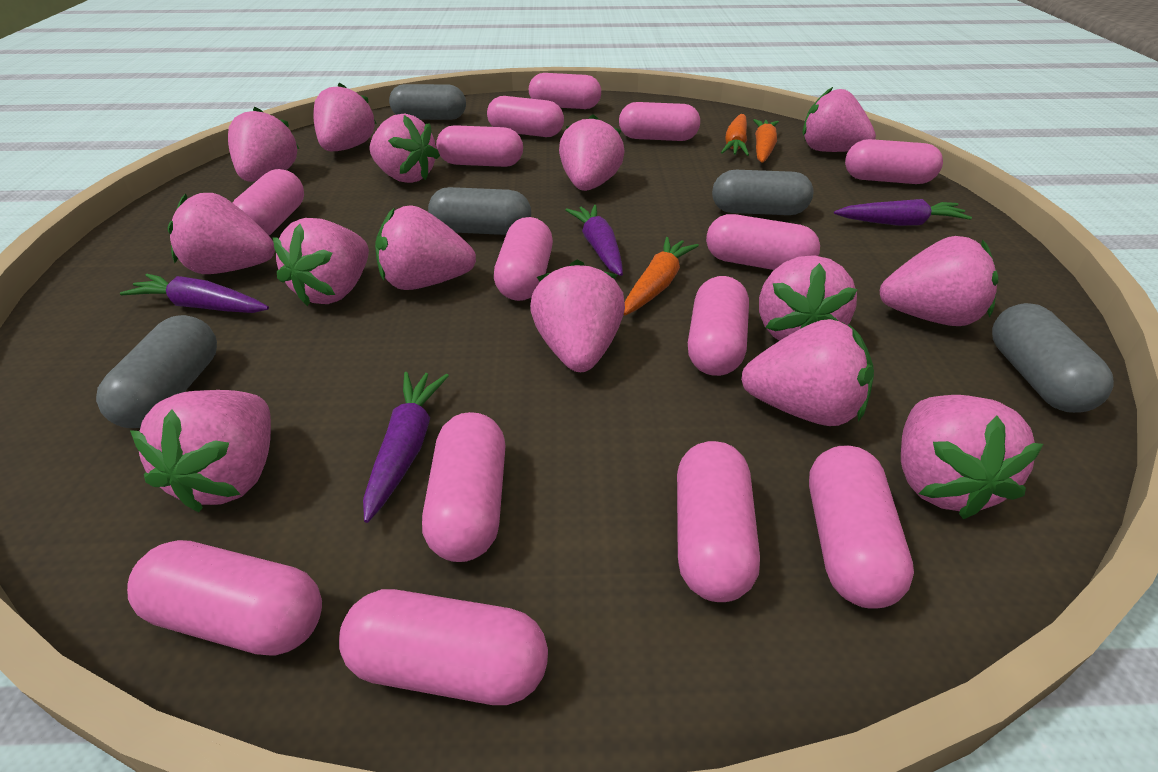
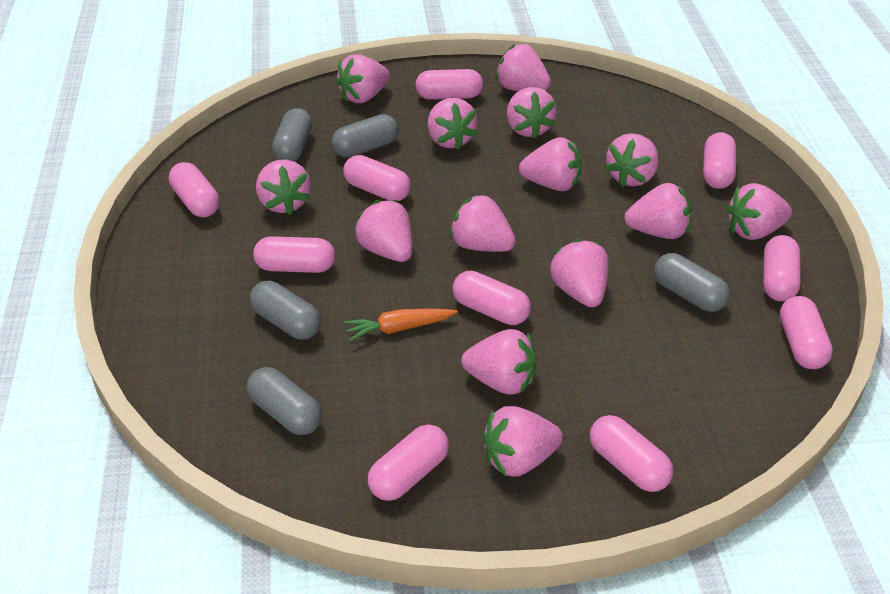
orange carrot: [624,237,699,315] [721,114,749,156] [753,119,779,163] = 3 -> [344,308,458,341] = 1
pink capsule: [127,540,322,655] [233,169,304,235] [339,589,548,705] [422,412,506,562] [436,125,523,167] [487,96,564,137] [494,217,553,301] [529,73,601,109] [619,102,700,141] [677,441,760,602] [688,276,749,376] [706,214,820,270] [809,446,914,609] [845,139,943,184] = 14 -> [169,162,220,217] [253,236,335,273] [343,155,411,201] [368,425,449,501] [415,69,483,100] [452,271,531,325] [590,415,673,492] [703,132,736,189] [763,235,801,301] [780,296,833,369] = 10
purple carrot: [120,274,269,313] [363,372,449,523] [565,205,623,276] [834,199,972,226] = 4 -> none = 0

